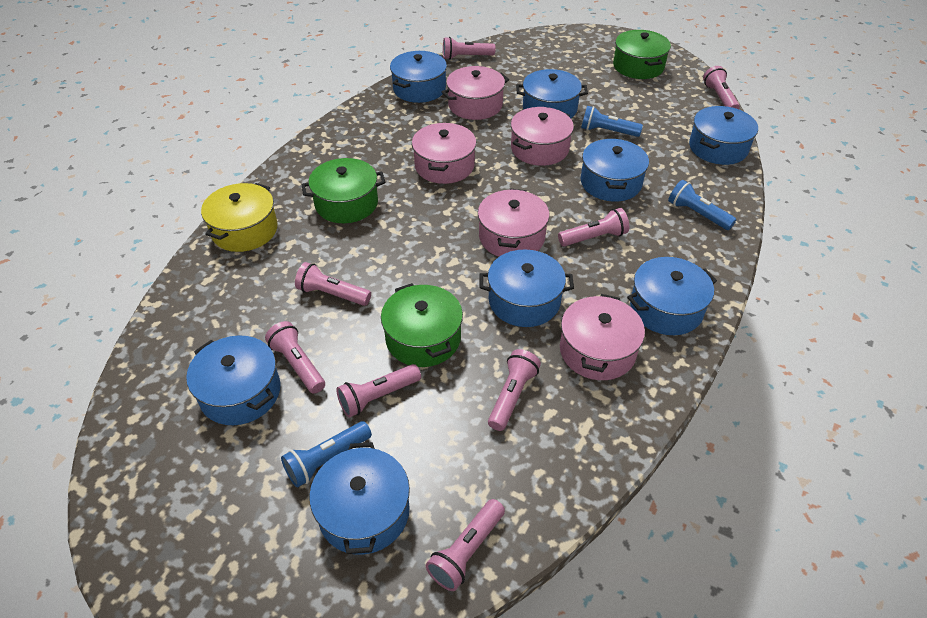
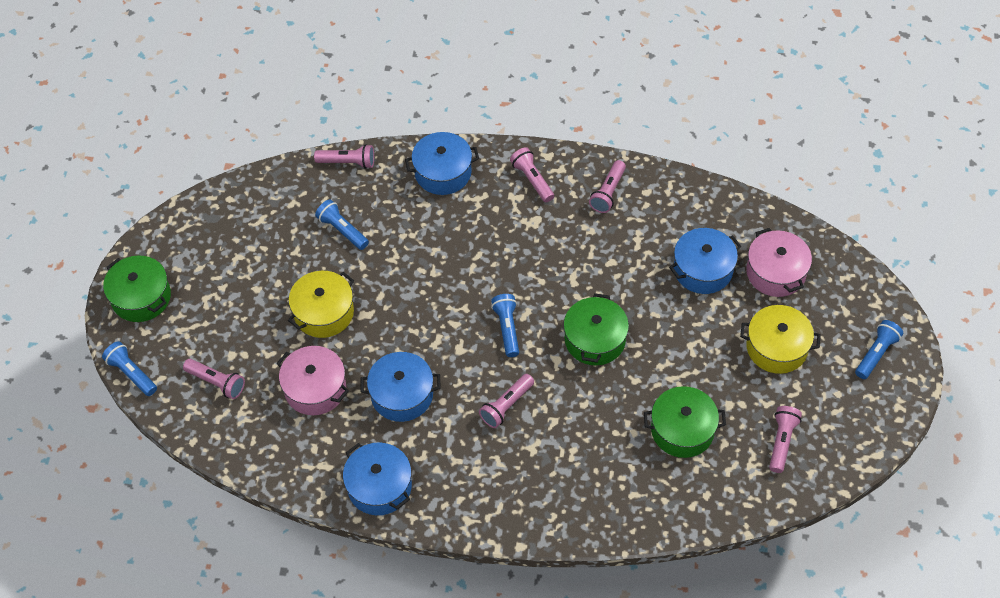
blue flashlight: [281,421,372,488] [581,106,643,137] [668,180,737,230] = 3 -> [102,341,157,396] [315,199,369,250] [491,294,519,357] [855,320,903,379] = 4
blue pot: [186,336,280,425] [309,442,410,555] [390,51,447,103] [479,249,574,327] [516,69,588,118] [581,138,649,202] [627,257,717,335] [689,106,758,165] = 8 -> [343,443,412,515] [360,352,440,422] [405,132,479,195] [669,228,742,294] = 4
pink flashlight: [265,321,325,394] [295,262,371,306] [336,364,421,418] [426,499,505,591] [443,37,496,60] [488,349,541,431] [558,208,629,246] [703,66,740,109] = 8 -> [183,359,245,399] [314,144,374,169] [479,374,534,428] [510,147,554,202] [589,160,626,213] [769,406,802,473] = 6
pink pot: [412,123,476,184] [442,66,509,120] [478,189,549,257] [511,107,574,166] [560,294,645,380] = 5 -> [277,346,349,415] [746,228,812,297] = 2
yellow pot: [201,183,278,252] = 1 -> [288,271,354,338] [740,305,821,374] = 2

